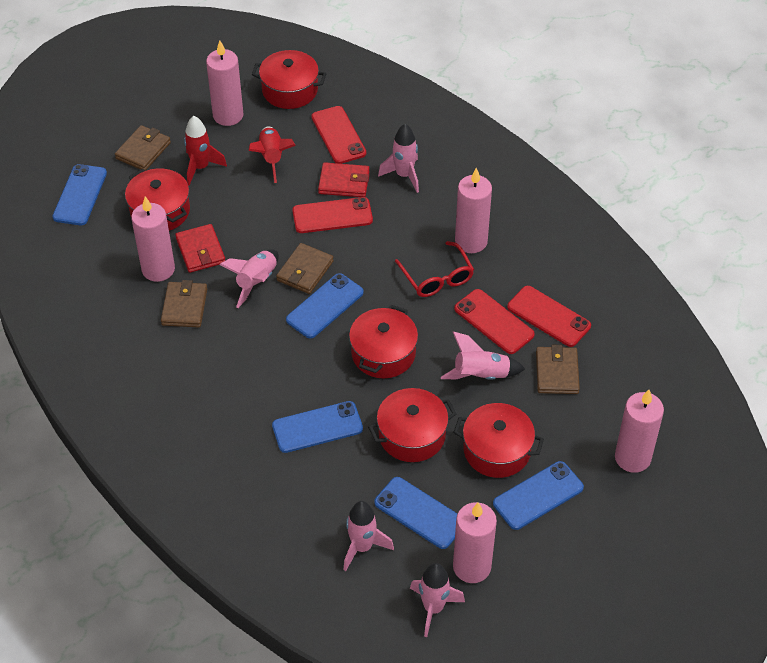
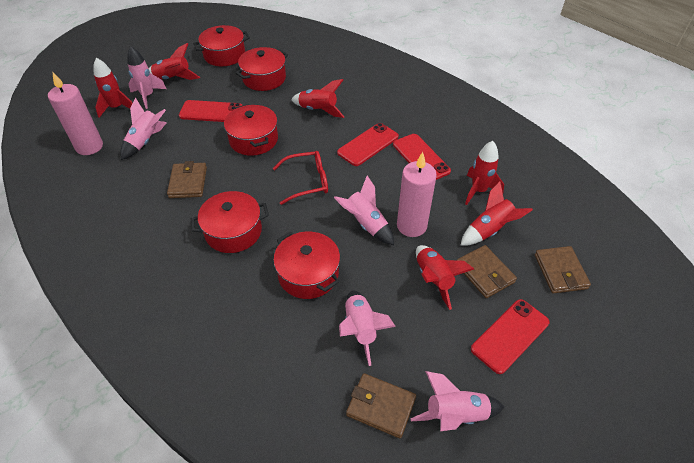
blue phone: [52,164,107,225] [272,401,363,453] [286,273,364,338] [374,477,457,549] [493,461,584,530] = 5 -> none = 0
pink candle: [131,196,175,282] [206,41,243,126] [453,502,497,583] [455,168,492,253] [615,390,664,473] = 5 -> [48,71,103,155] [397,152,437,237] = 2
red rocket: [184,116,227,185] [249,126,296,183] = 2 -> [93,58,132,118] [149,43,200,80] [291,79,344,118] [416,245,474,310] [460,181,533,246] [465,141,504,205] = 6
red wallet: [175,224,225,273] [318,162,370,197] = 2 -> none = 0

